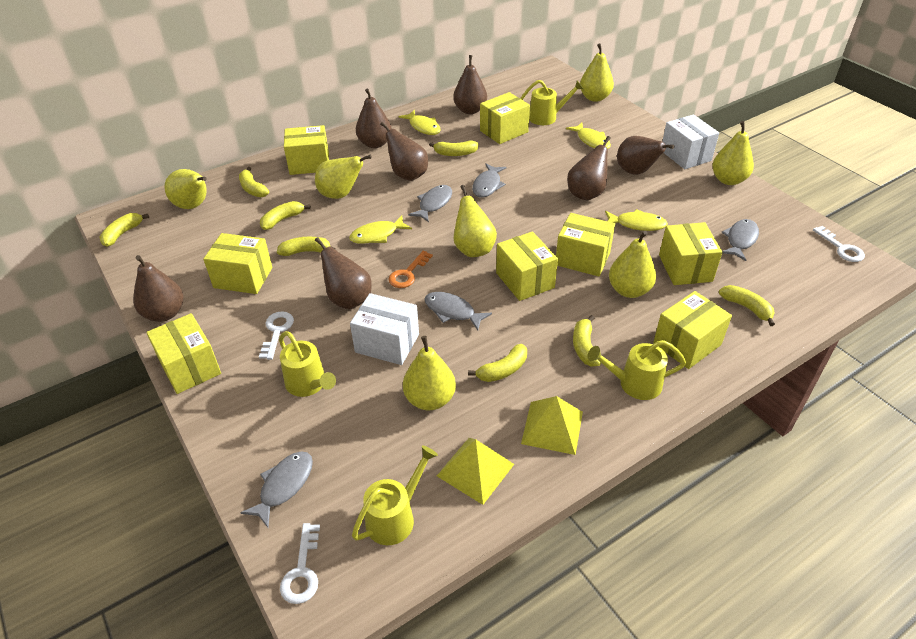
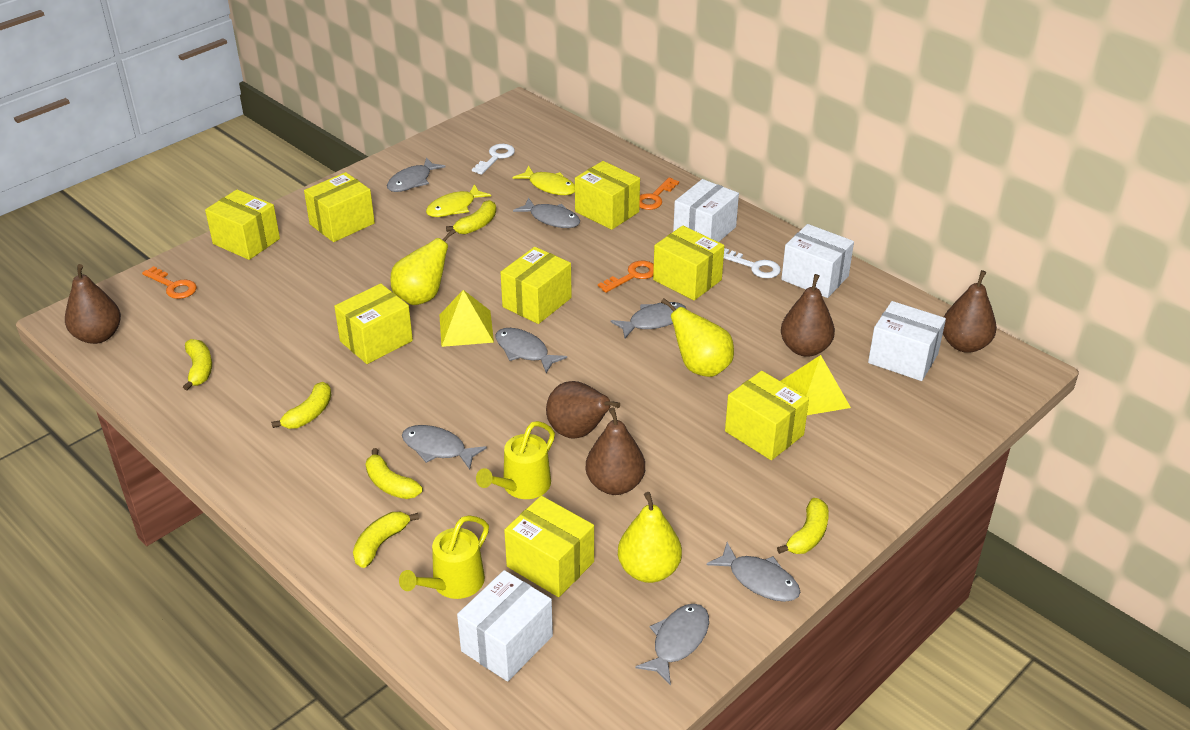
brown pear: [133,255,184,322] [315,237,372,310] [356,88,392,148] [380,122,428,181] [453,55,487,114] [567,136,611,200] [617,136,674,175] = 7 -> [65,264,121,344] [546,381,620,439] [585,407,645,495] [781,274,835,357] [943,270,997,353] = 5
grey fish: [240,452,313,528] [408,185,452,222] [424,292,492,331] [472,163,507,197] [721,219,759,261] = 5 -> [387,158,446,192] [402,425,487,469] [496,328,567,373] [513,197,580,228] [611,302,686,338] [635,604,709,685] [707,542,800,602] = 7
orange key: [388,251,433,288] = 1 -> [142,266,197,299] [598,261,654,293] [639,178,679,210] = 3
white box: [350,293,419,365] [662,114,719,169] = 2 -> [457,570,553,682] [673,179,739,242] [781,224,854,298] [868,301,946,381] = 4
white key: [259,311,294,360] [280,523,320,604] [813,226,865,262] = 3 -> [472,144,515,175] [724,248,781,278] = 2
yellow banana: [100,213,149,247] [239,167,269,197] [260,201,311,230] [277,237,336,256] [429,140,479,156] [468,344,527,382] [573,315,601,366] [719,285,775,326] = 8 -> [183,339,212,390] [271,382,332,429] [353,512,419,568] [366,448,423,499] [446,200,496,234] [777,498,829,554] = 6
yellow fish: [349,216,412,244] [399,110,441,135] [566,122,611,149] [605,209,668,231] = 4 -> [426,184,491,217] [513,166,575,195] = 2
yellow pear: [165,169,207,209] [315,154,372,199] [403,336,456,410] [454,185,497,257] [580,44,614,102] [609,231,656,298] [712,121,754,185] = 7 -> [390,229,456,305] [618,492,682,583] [661,298,734,377] = 3
yellow watering can: [279,331,336,397] [352,446,438,545] [520,80,583,125] [587,340,686,400] = 4 -> [399,515,489,599] [476,421,555,499] = 2

